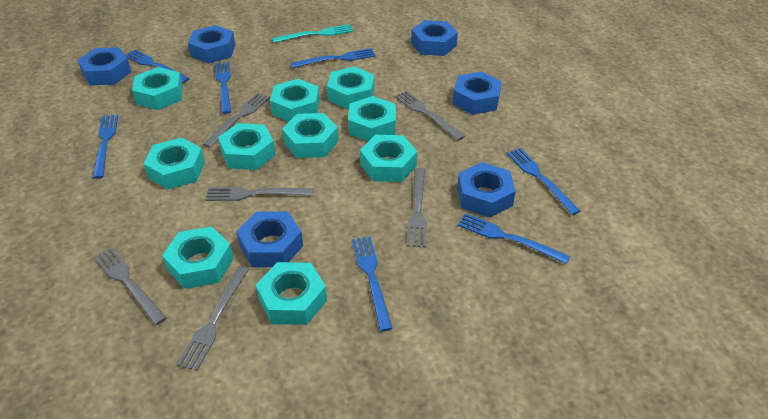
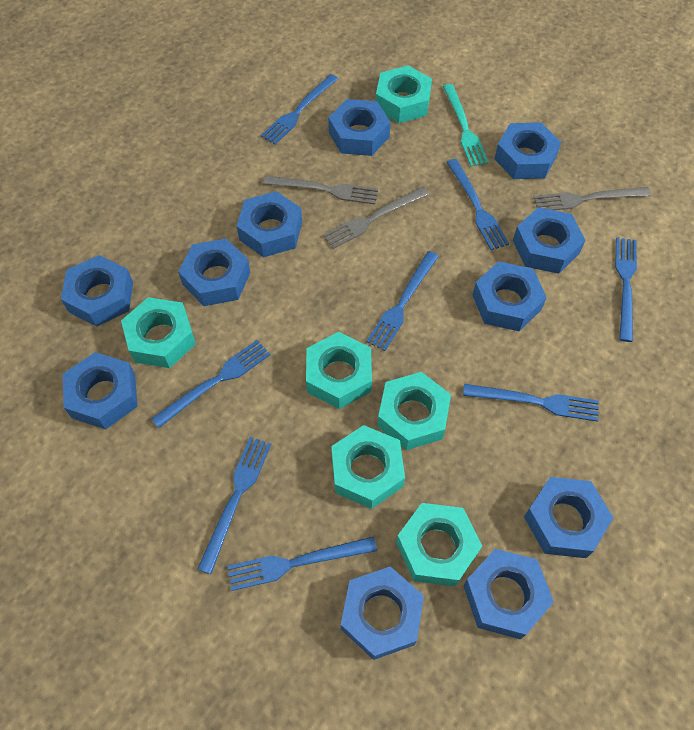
blue fork: [93,115,118,179] [125,49,190,83] [215,62,231,114] [291,48,376,68] [352,236,393,332] [458,213,570,264] [506,148,580,215] = 7 -> [151,340,270,428] [197,437,271,574] [227,536,377,591] [261,74,338,145] [366,251,439,351] [446,159,509,250] [463,384,599,422] [615,237,637,342] = 8
blue nut: [77,47,131,86] [188,25,235,64] [236,211,303,267] [411,20,458,56] [453,72,502,115] [457,162,516,218] = 6 -> [61,255,133,327] [63,352,138,429] [178,238,251,306] [237,191,302,258] [328,99,390,156] [341,566,424,660] [463,549,554,639] [473,261,547,331] [494,122,561,179] [513,207,585,274] [524,477,614,558] = 11
grey fork: [93,247,166,325] [177,266,249,371] [203,93,270,148] [205,187,314,201] [395,91,465,140] [407,168,427,247] = 6 -> [263,175,378,205] [323,187,429,249] [534,187,651,210] = 3
turquoise nut: [132,67,183,110] [143,137,205,189] [162,226,234,289] [218,123,276,170] [256,262,327,325] [270,79,320,122] [282,113,338,158] [327,66,375,109] [348,96,396,141] [360,135,417,182] = 10 -> [121,297,196,368] [306,332,372,409] [331,425,405,509] [376,66,432,123] [377,372,451,450] [396,503,482,586] = 6

